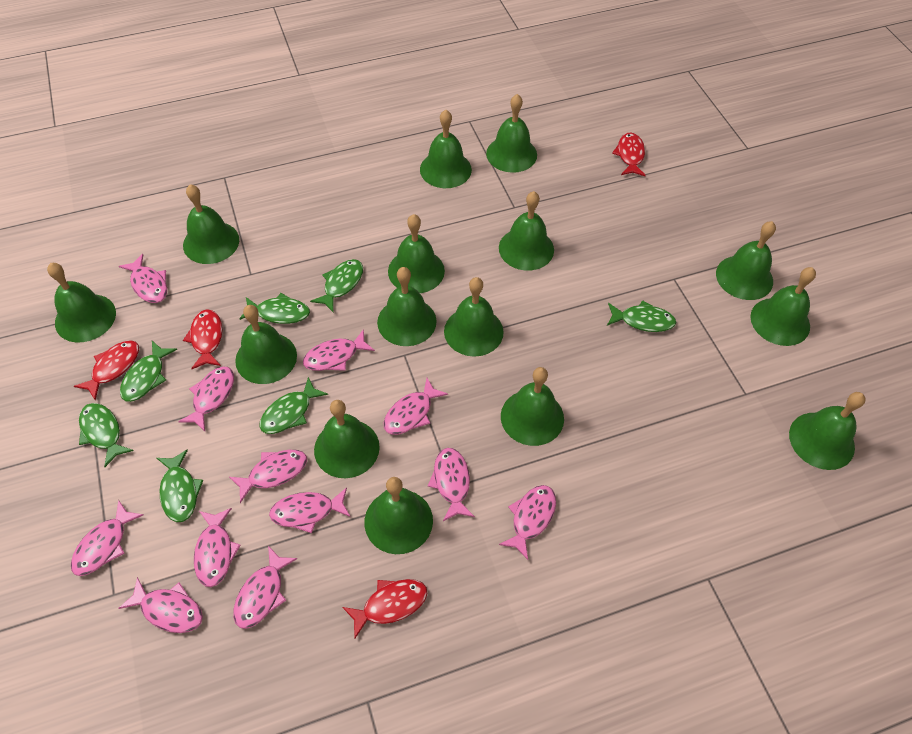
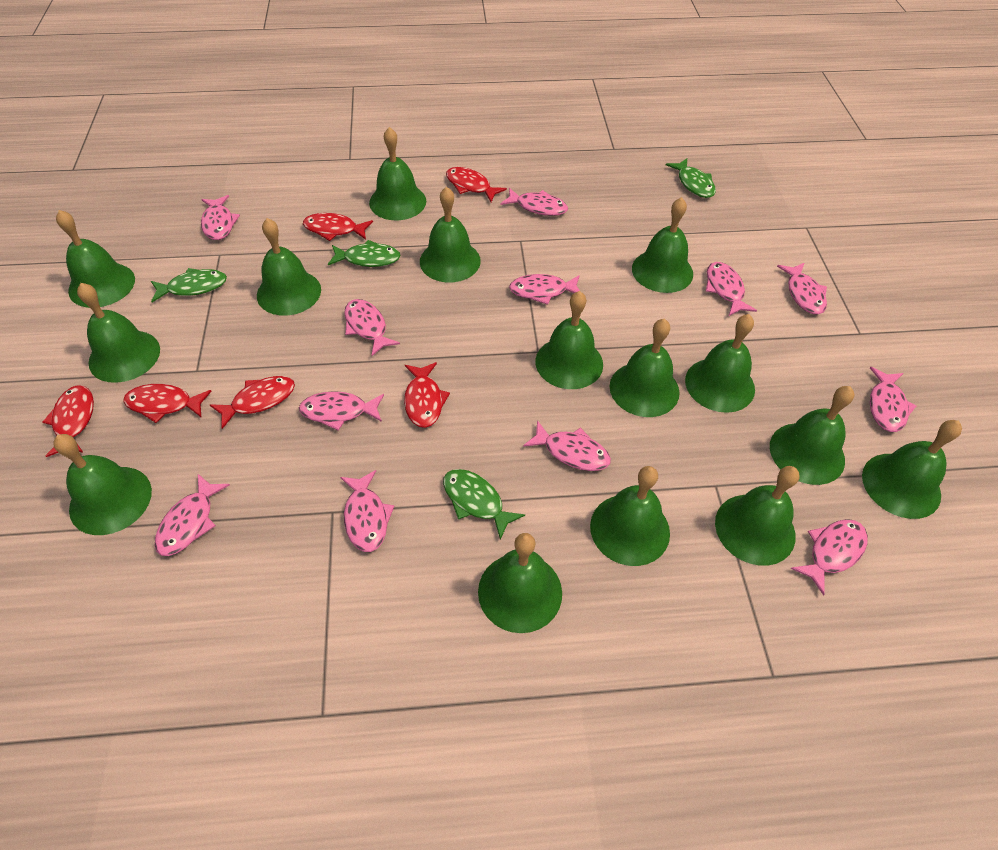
green fish: [79,403,134,467] [120,341,177,402] [157,450,203,522] [240,293,310,324] [260,377,328,434] [310,259,363,312] [607,300,676,332] = 7 -> [151,268,227,302] [328,240,401,267] [443,469,525,540] [666,158,716,198] = 4
red fish: [74,340,139,400] [183,309,222,369] [342,579,427,639] [612,132,646,176] = 4 -> [42,385,94,457] [123,384,212,423] [210,376,295,429] [303,213,373,241] [404,362,450,428] [446,167,507,202] = 6

